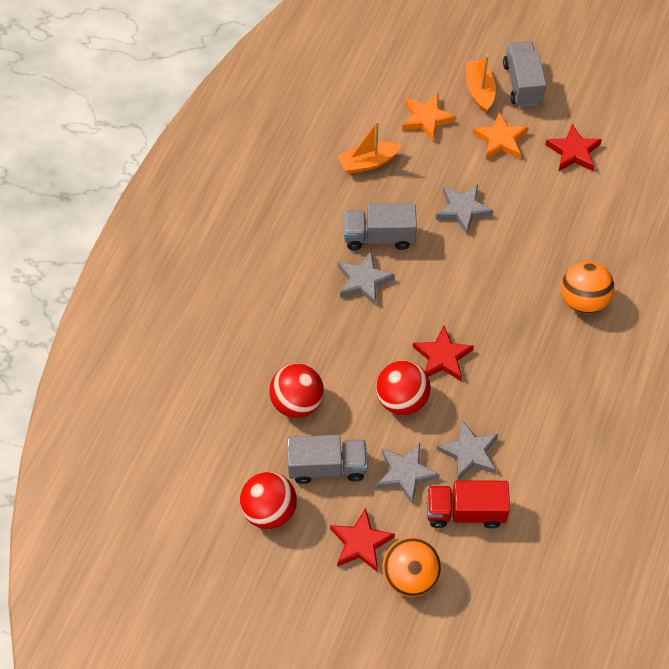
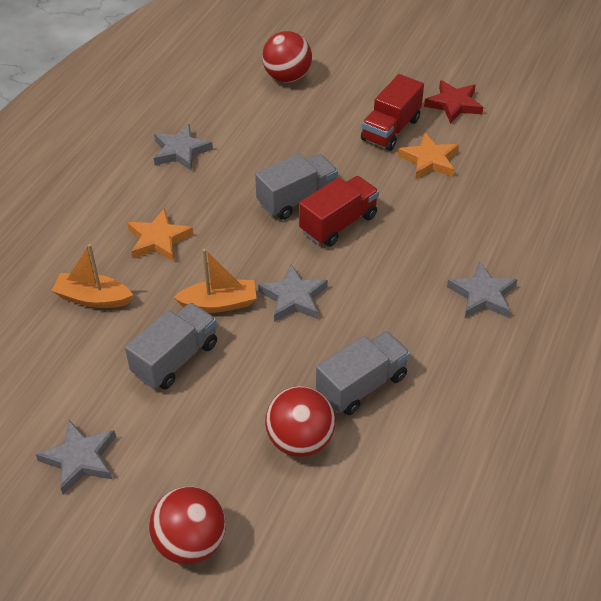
orange ball: [382,537,441,597] [561,261,614,314] = 2 -> none = 0
red star: [330,508,395,572] [413,326,474,381] [545,124,602,171] = 3 -> [424,80,483,124] = 1
red truck: [427,480,510,528] = 1 -> [299,176,379,247] [361,74,424,151] = 2

